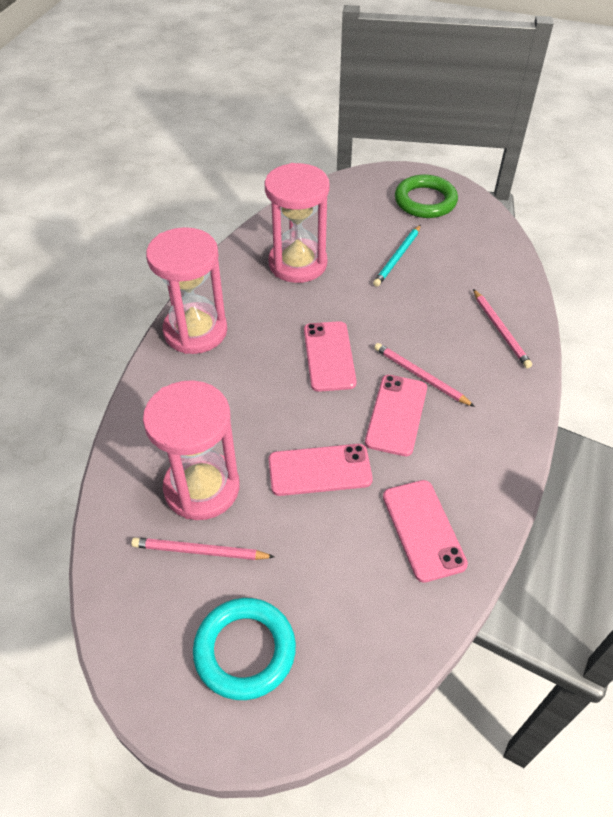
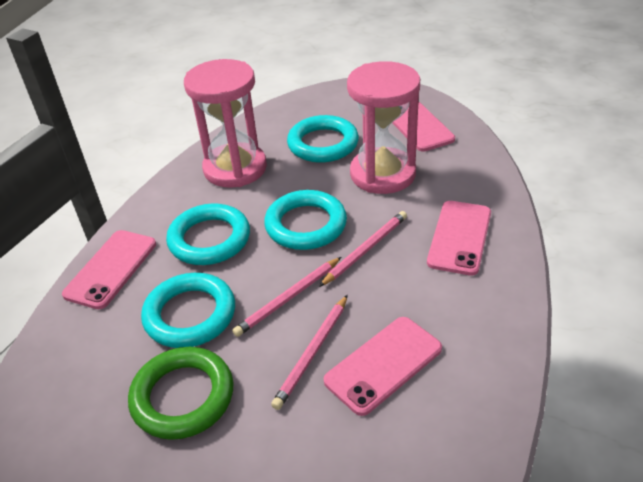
pink hourglass: [143,380,240,520] [146,227,227,354] [265,163,330,283] = 3 -> [184,59,267,188] [347,61,420,194] = 2
turquoise pencil: [373,225,421,287] = 1 -> none = 0
turquoise ring: [193,598,296,700] = 1 -> [141,273,235,348] [166,203,250,265] [264,190,347,250] [287,115,359,163] = 4

